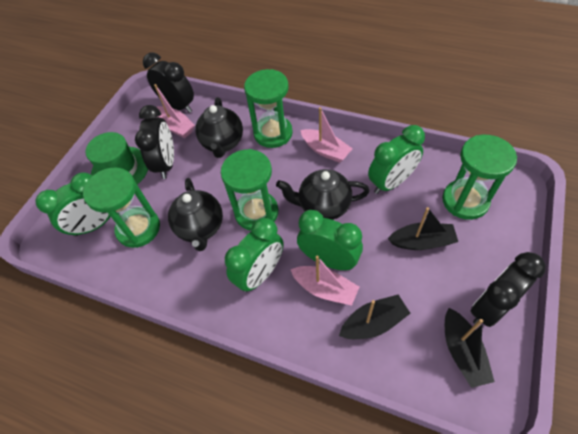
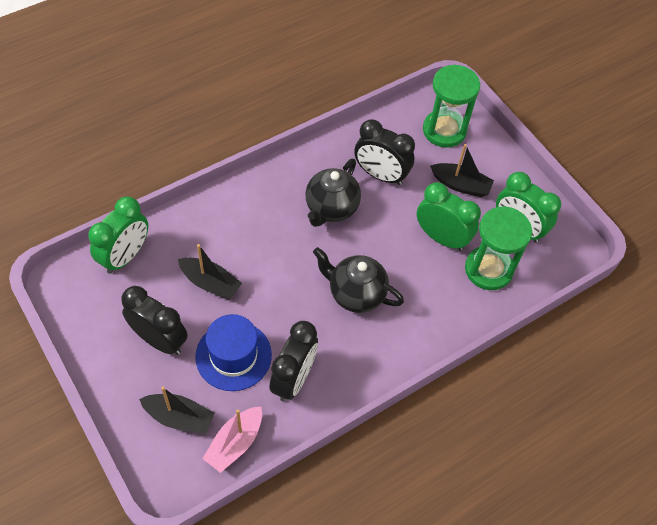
black teapot: [168,178,223,251] [195,97,243,158] [276,169,370,220] = 3 -> [305,159,361,227] [313,247,404,313] = 2
blue hat: none = 0 -> [195,314,272,391] = 1
green clock: [36,172,111,236] [225,218,284,292] [297,210,363,270] [368,125,425,194] = 4 -> [88,197,148,274] [417,182,481,251] [496,172,561,243] = 3
green hat: [86,132,148,184] = 1 -> none = 0
green hourglass: [83,167,160,248] [221,149,278,231] [244,69,293,148] [442,135,517,220] = 4 -> [423,64,480,148] [465,206,532,290] = 2
pink boat: [154,84,195,138] [290,256,359,306] [300,107,353,163] = 3 -> [202,407,262,473] = 1

